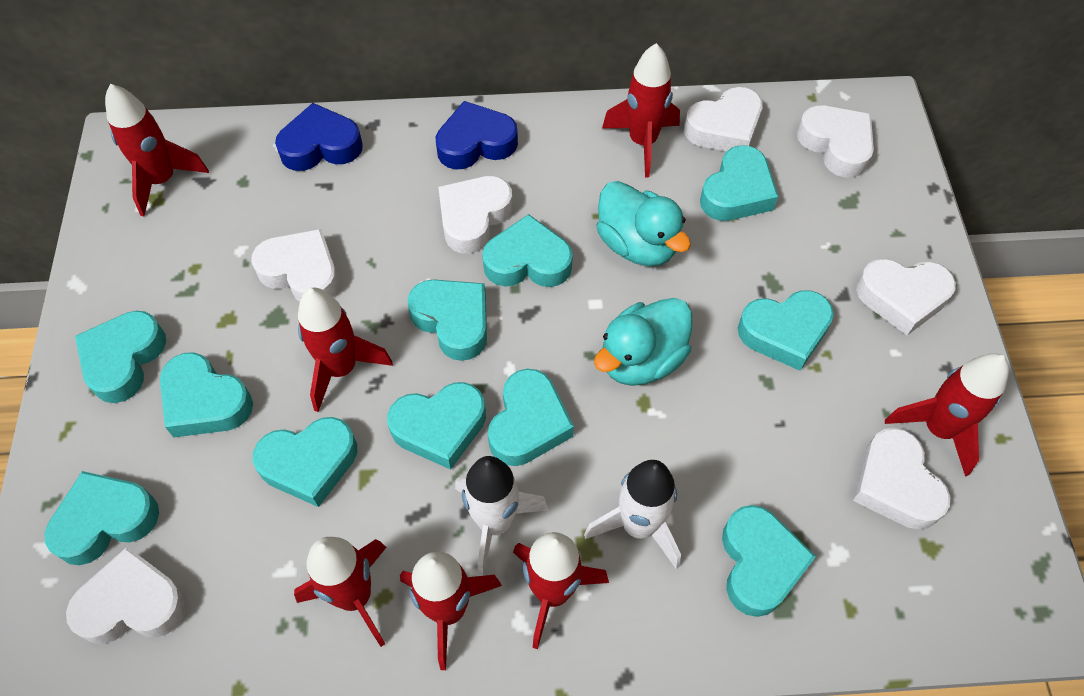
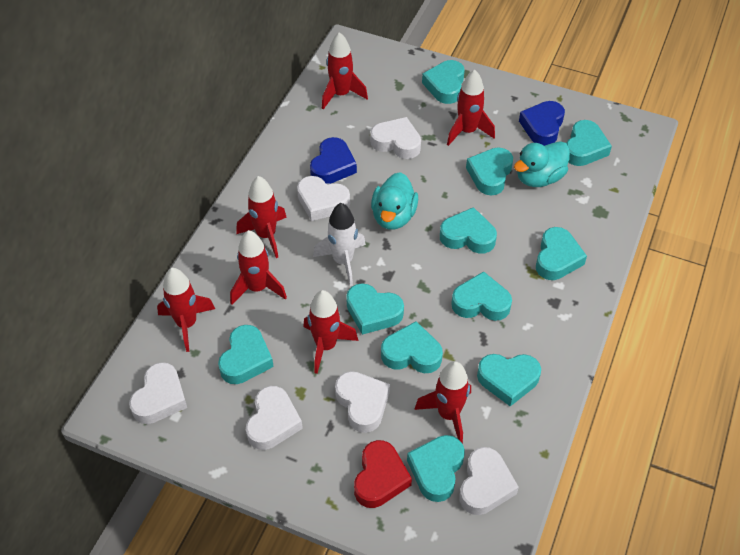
red heart: none = 0 -> [354,440,412,508] = 1
white heart: [66,547,187,644] [251,229,339,302] [438,176,513,254] [684,87,763,151] [797,105,874,178] [852,428,951,530] [856,259,956,335] = 7 -> [129,362,187,424] [246,386,303,450] [297,176,350,221] [335,371,390,433] [370,117,421,159] [459,447,519,515] = 6
white rocket: [455,456,549,576] [584,460,681,569] = 2 -> [313,203,366,286] = 1

